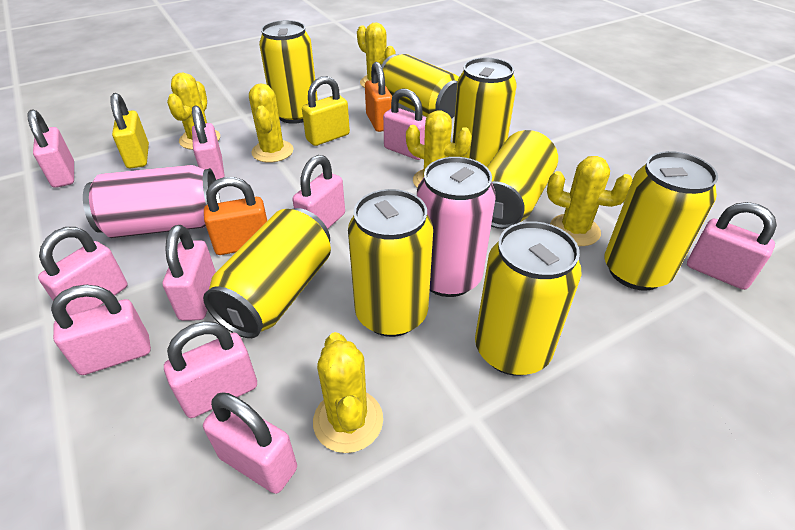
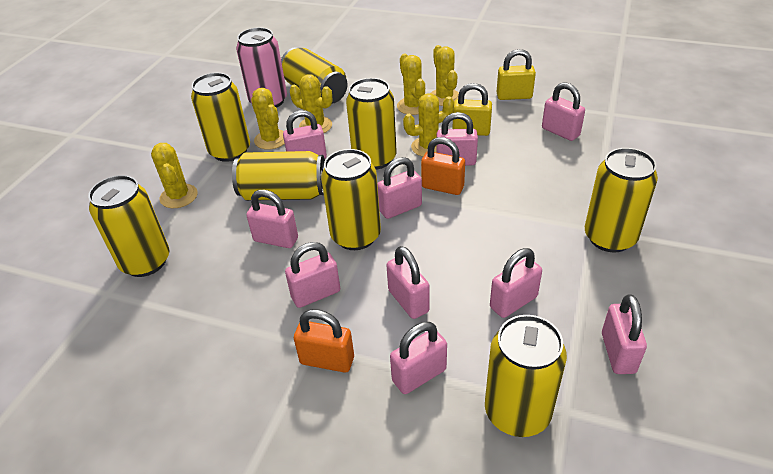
pink can: [83,165,220,238] [417,157,496,297] = 2 -> [236,27,287,108] = 1

